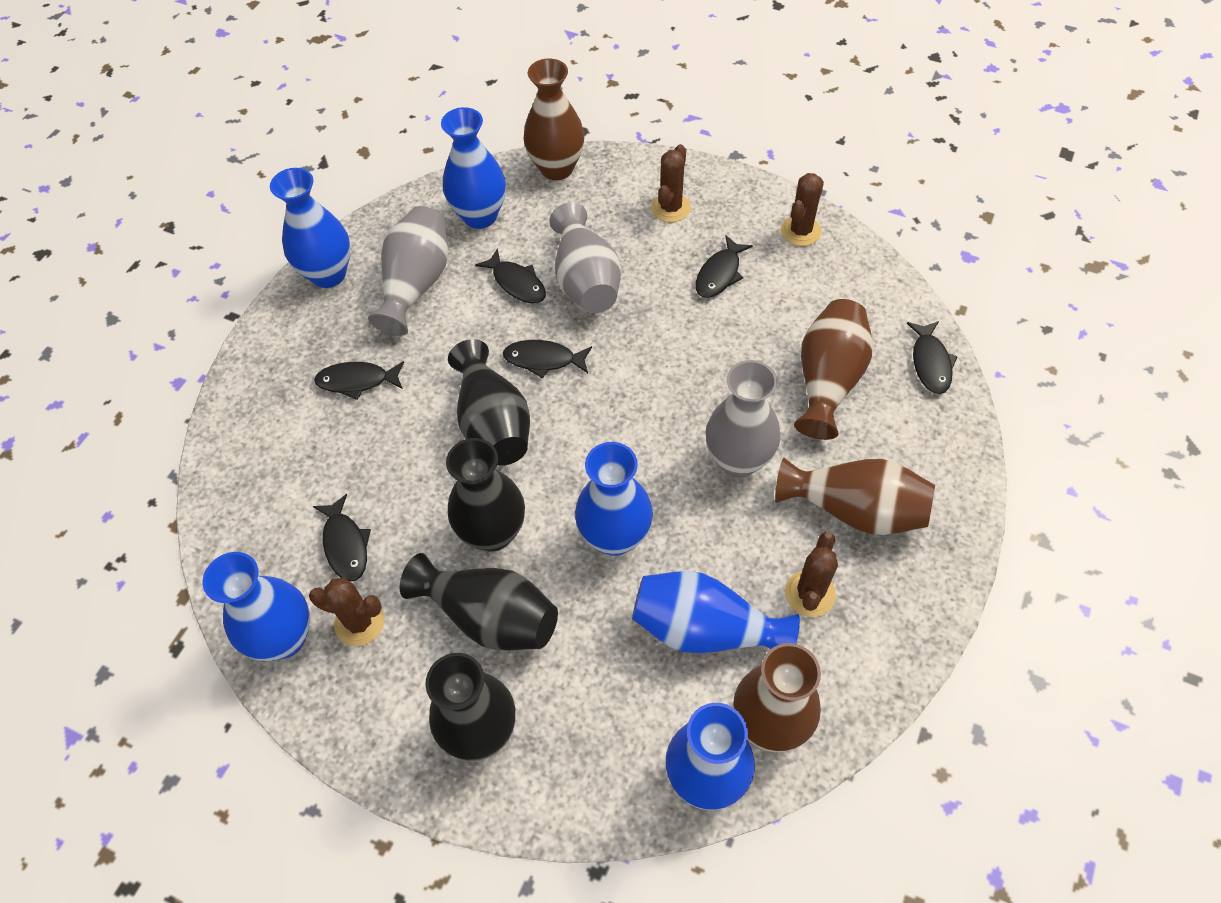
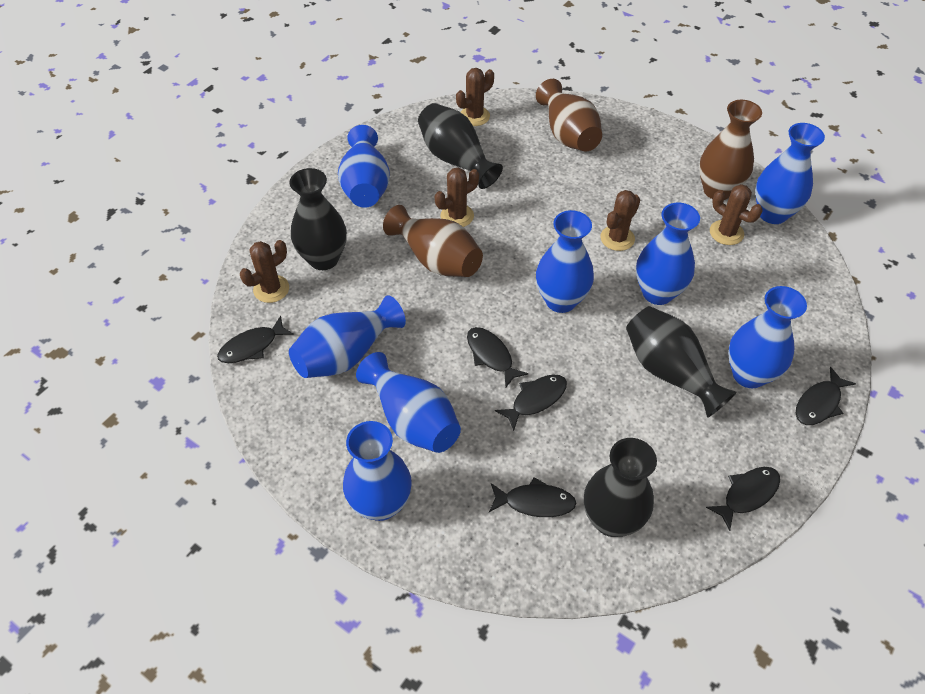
blue vase: [203,552,310,661] [270,168,351,288] [441,107,506,229] [575,442,653,556] [632,571,800,653] [666,703,755,810] = 6 -> [289,295,406,378] [338,125,390,208] [343,421,412,521] [356,352,461,453] [536,210,594,313] [636,203,700,305] [728,286,807,388] [755,123,825,224] = 8
brown cactus: [309,577,384,646] [651,144,691,222] [781,173,824,246] [785,531,838,617] = 4 -> [240,240,289,303] [435,168,479,227] [456,68,494,126] [600,190,640,251] [710,184,762,245] = 5
brown vase: [523,59,585,180] [733,643,821,752] [775,458,935,535] [794,299,873,440] = 4 -> [383,205,483,277] [536,79,602,151] [699,100,762,200] = 3
grey vase: [368,206,448,336] [550,202,621,313] [705,360,781,478] = 3 -> none = 0

